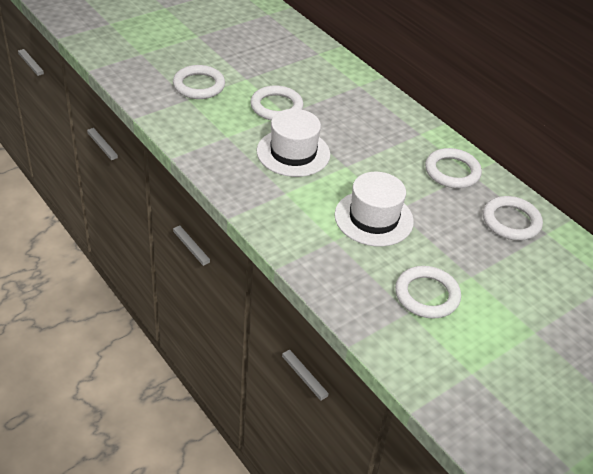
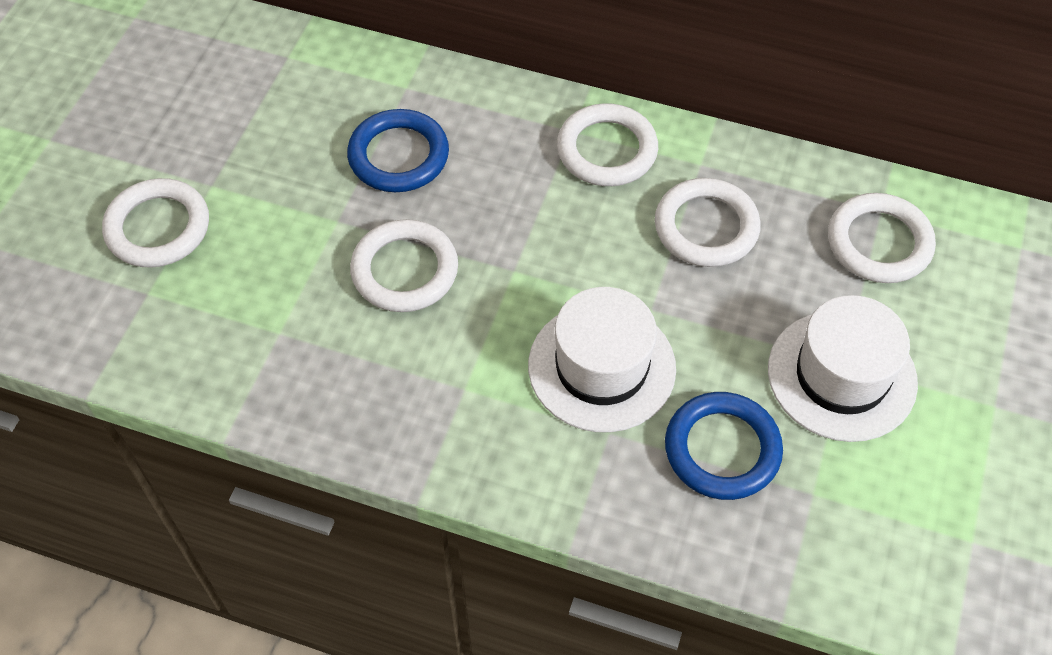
blue ring: none = 0 -> [347,109,449,192] [665,392,783,500] = 2

